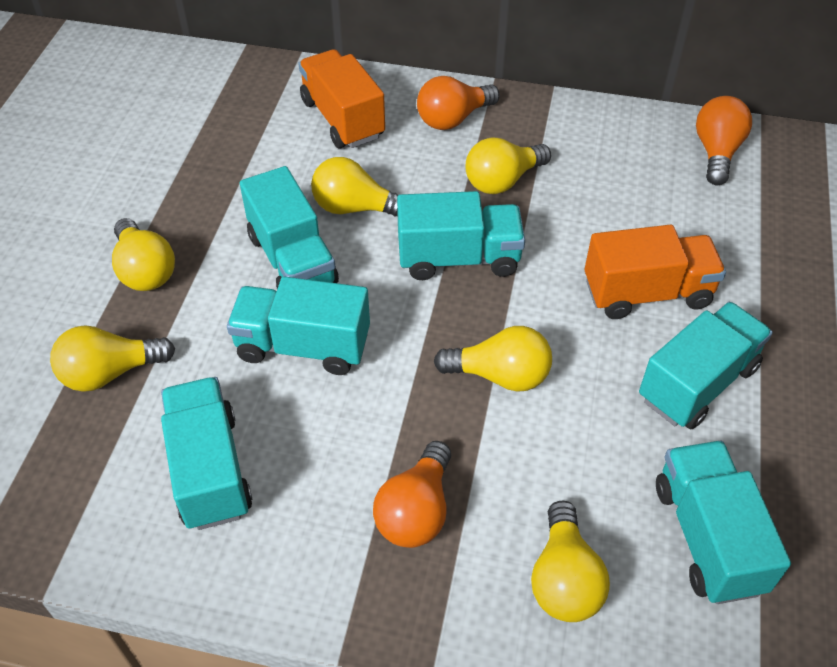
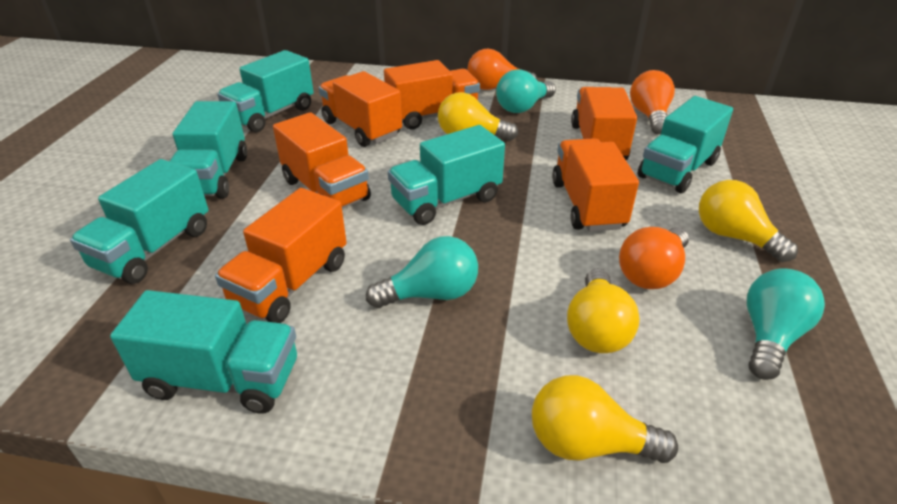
orange truck: [298,49,385,148] [585,225,726,319] = 2 -> [215,188,347,323] [273,112,371,208] [319,71,402,147] [384,60,480,129] [552,138,639,232] [571,87,637,160] = 6
turquoise light bulb: none = 0 -> [366,236,478,308] [496,69,556,113] [747,268,825,380] = 3
yellow light bulb: [50,325,175,392] [112,218,175,291] [311,157,398,216] [434,326,552,392] [466,137,551,194] [531,500,610,622] = 6 -> [438,92,518,141] [532,375,678,463] [567,268,639,353] [699,180,798,262] = 4

